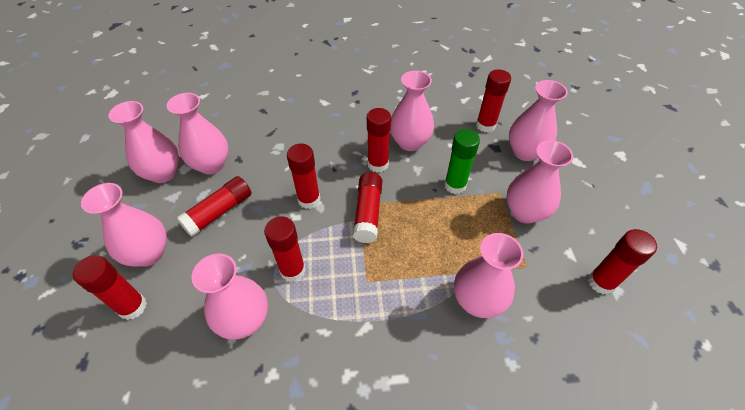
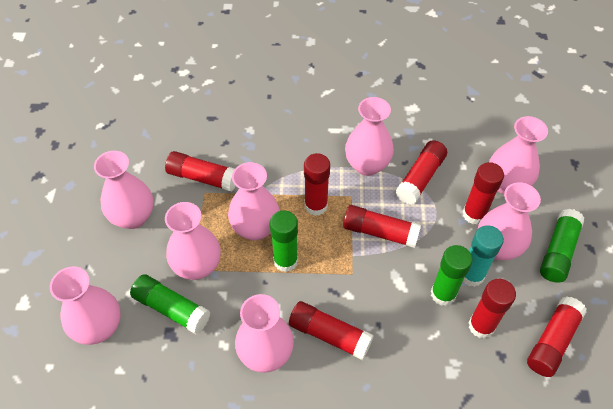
green glue stick: [444,129,480,194] = 1 -> [130,274,210,334] [270,210,298,272] [431,245,473,306] [540,209,585,283] = 4
turquoise glue stick: none = 0 -> [463,225,504,287] = 1

